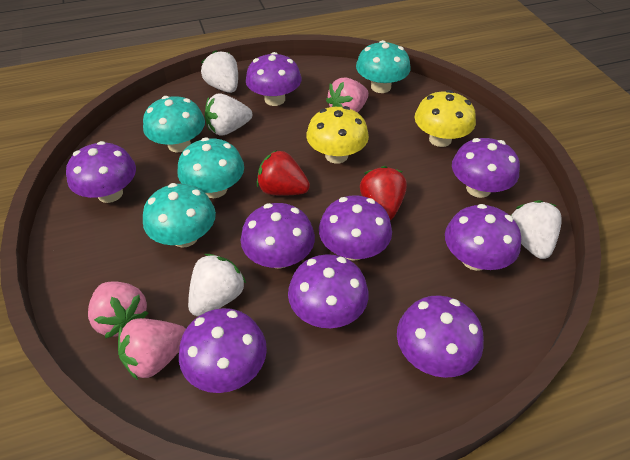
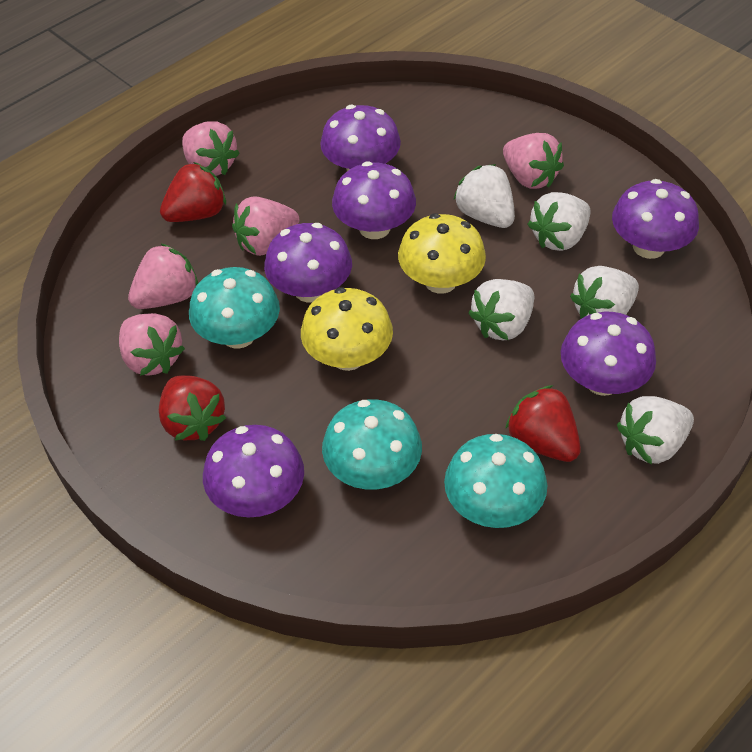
pink strawberry: [88,281,149,338] [118,318,186,380] [326,78,369,113] = 3 -> [119,313,185,376] [128,243,198,309] [182,121,240,176] [232,196,299,256] [503,133,564,189] = 5
purple mushroom: [66,141,136,203] [179,308,267,393] [241,203,315,269] [246,52,301,106] [288,254,369,328] [319,195,392,261] [397,295,484,378] [445,204,521,271] [452,138,520,198] = 9 -> [203,425,304,517] [264,223,352,302] [320,105,401,171] [332,161,416,239] [561,312,656,396] [612,179,699,259] = 6
red strawberry: [257,150,310,196] [360,166,407,220] = 2 -> [159,375,226,441] [160,162,226,222] [505,385,581,462] = 3
turquoise mushroom: [143,96,205,152] [143,183,216,248] [178,138,244,198] [356,40,411,93] = 4 -> [189,267,280,349] [322,399,422,489] [444,434,547,528] = 3
white strawberry: [188,254,246,316] [201,50,238,93] [205,93,252,136] [511,200,562,259] = 4 -> [453,164,515,228] [468,279,534,340] [528,192,591,251] [570,266,639,319] [617,396,694,465] = 5

